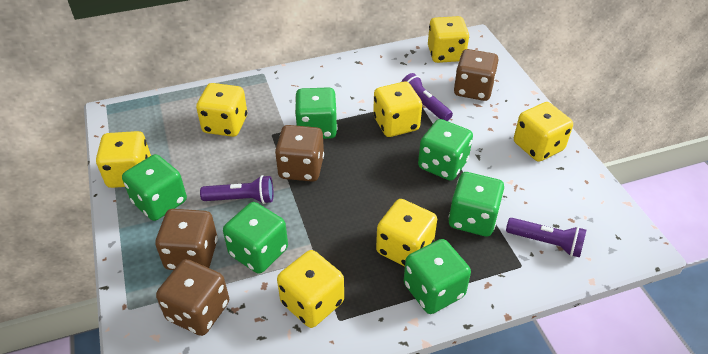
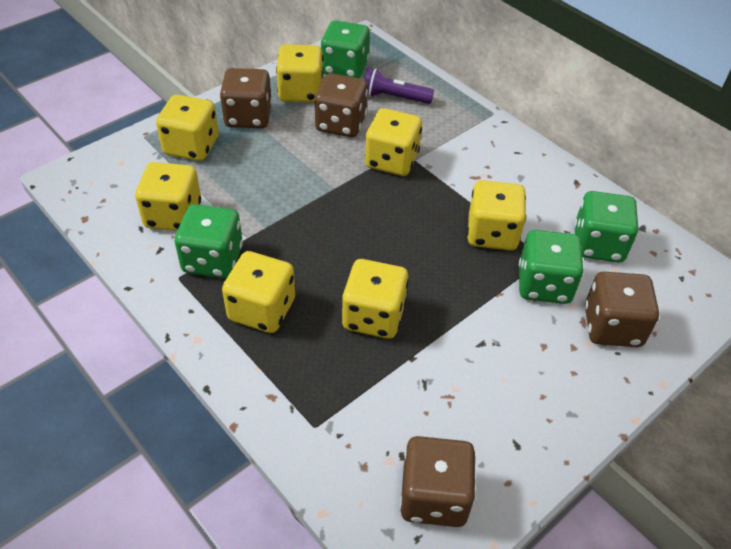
green dice: [122,154,187,221] [223,202,288,274] [295,87,337,139] [404,239,471,314] [418,119,473,181] [449,172,504,237] = 6 -> [175,204,243,278] [321,20,370,78] [519,230,584,304] [574,191,638,263] = 4
purple flashlight: [200,175,273,204] [401,73,453,121] [506,218,586,258] = 3 -> [365,68,434,104] = 1

